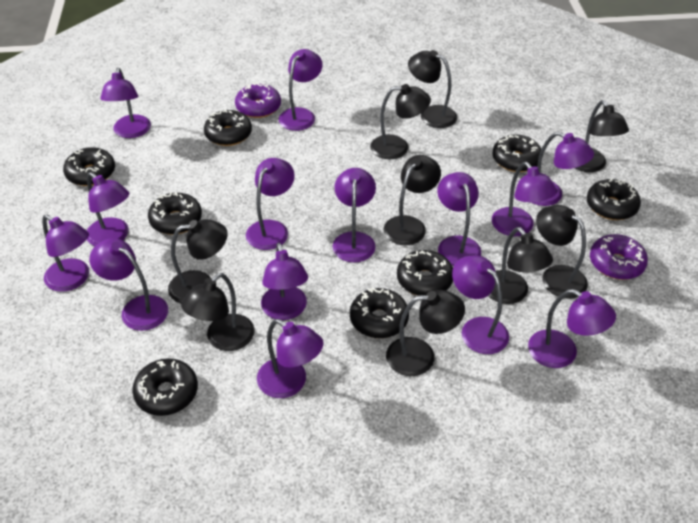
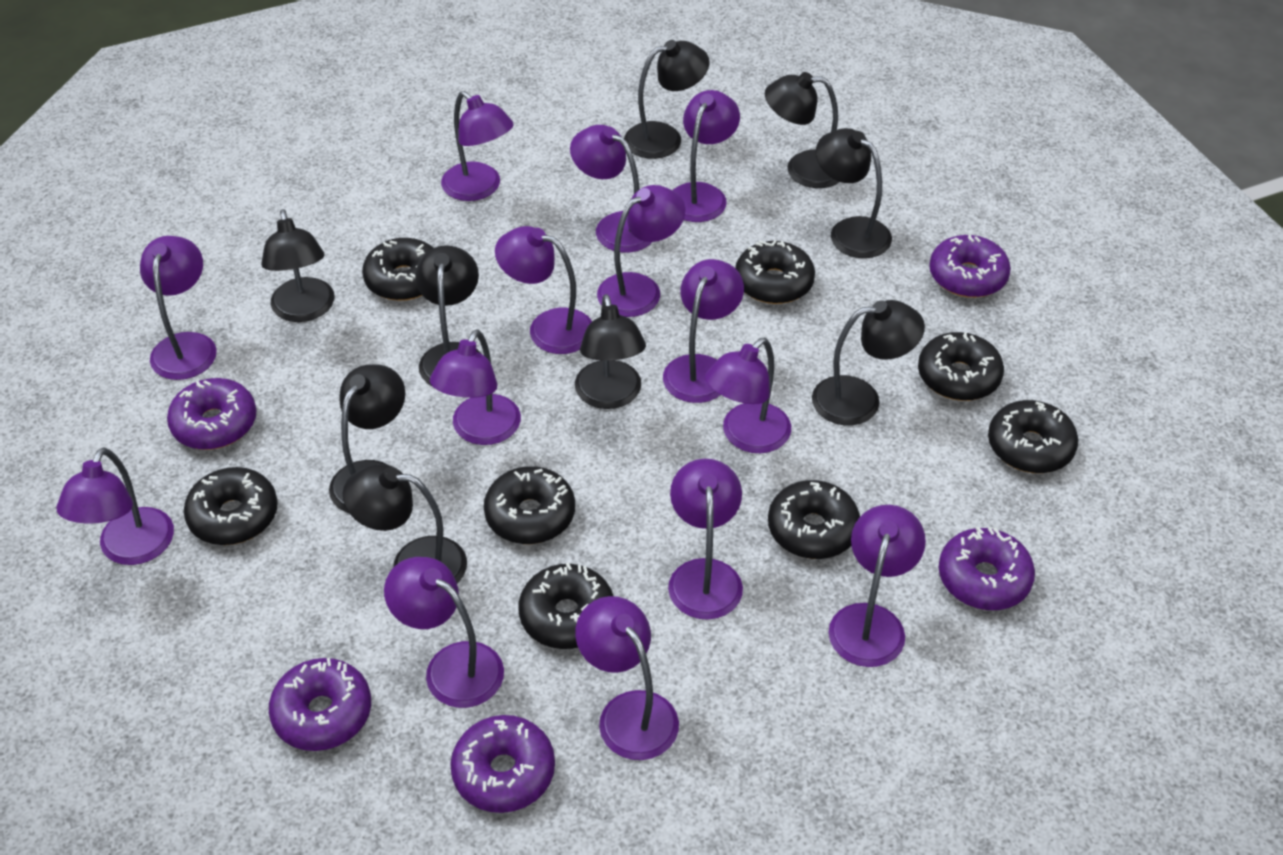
purple donut: [235,83,281,118] [590,234,648,280] = 2 -> [167,378,257,450] [269,658,371,751] [450,715,555,813] [929,234,1011,298] [939,527,1035,610] = 5

